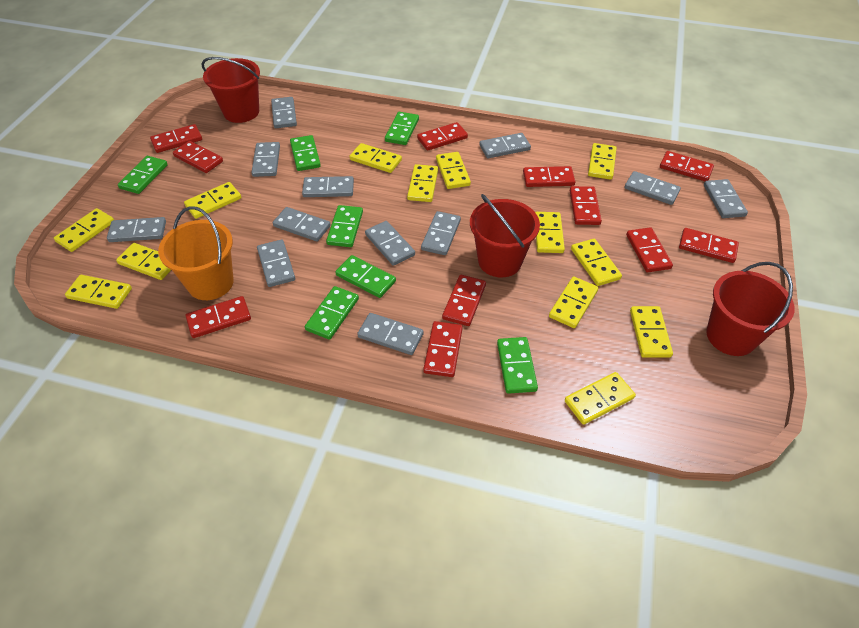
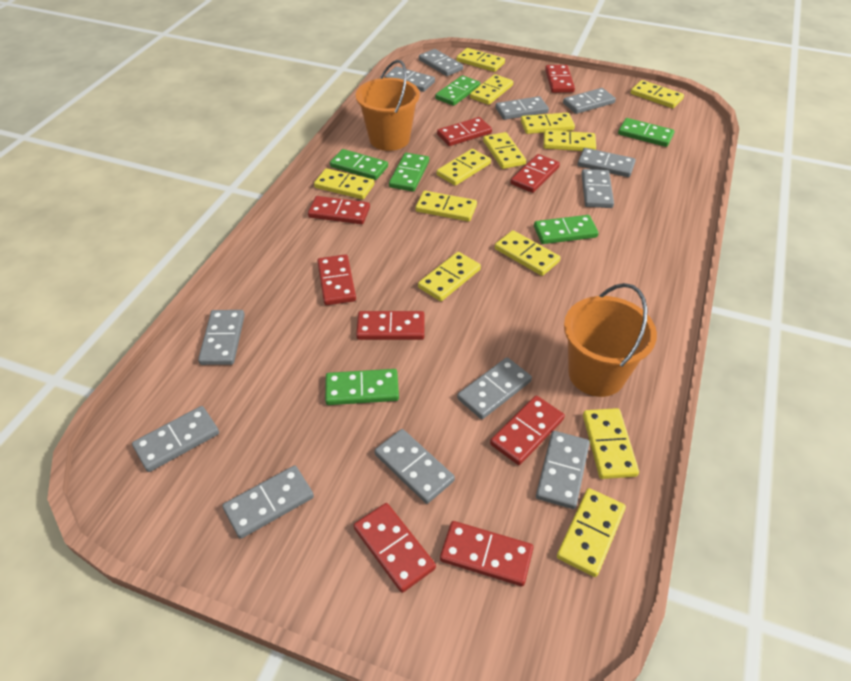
green domino: [118,156,168,194] [290,135,321,171] [305,286,359,340] [326,205,363,247] [335,255,396,298] [385,112,419,145] [497,337,538,394] = 7 -> [325,369,399,405] [330,149,388,180] [389,153,429,192] [435,75,480,106] [534,215,599,244] [618,118,674,147] = 6
orange bucket: [158,206,234,300] = 1 -> [356,60,420,151] [564,283,657,397] = 2
red bucket: [202,57,260,123] [470,194,540,277] [706,262,795,356] = 3 -> none = 0
red domino: [150,124,202,153] [173,141,223,173] [186,296,251,338] [417,122,468,151] [423,321,463,377] [442,275,486,326] [523,166,575,187] [570,186,602,225] [626,227,673,272] [660,151,714,181] [679,228,739,263] = 11 -> [308,196,370,224] [317,254,356,305] [354,503,436,593] [356,311,425,340] [437,117,492,146] [440,521,534,586] [490,395,565,465] [510,154,560,193] [545,65,575,93] = 9

